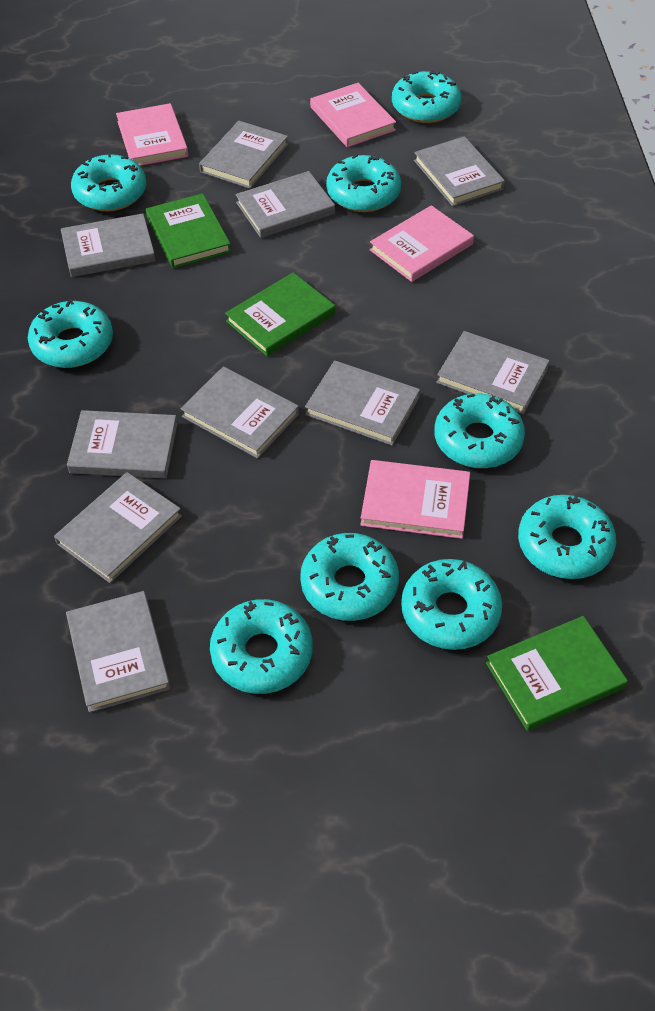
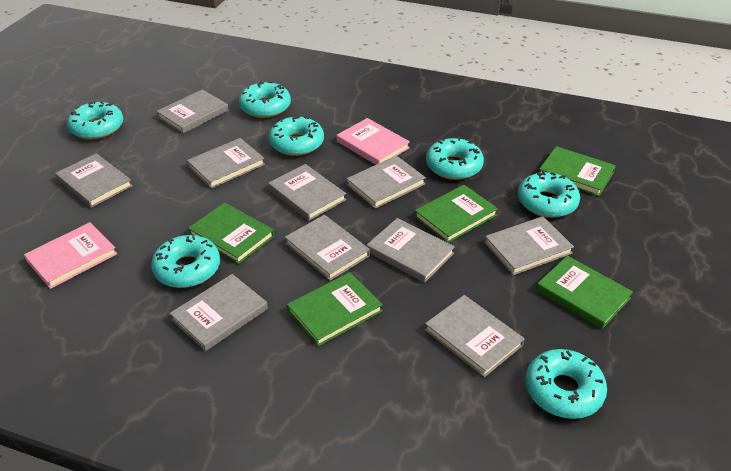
green book: [146,193,231,268] [225,272,335,356] [486,616,628,731] = 3 -> [188,202,274,264] [287,272,383,347] [415,185,498,243] [536,256,633,329] [539,146,616,196] = 5
pink book: [116,103,188,166] [310,83,396,147] [360,460,470,539] [370,205,474,282] = 4 -> [24,222,117,289] [336,118,410,165] = 2
turquoise donut: [28,299,113,368] [71,153,147,211] [210,599,313,694] [300,533,399,621] [326,154,401,212] [392,70,461,123] [401,559,502,650] [434,393,525,468] [518,495,616,579] = 9 -> [67,101,123,139] [151,235,220,288] [239,81,291,118] [269,115,324,156] [426,137,484,180] [518,171,580,218] [525,349,607,419] = 7

